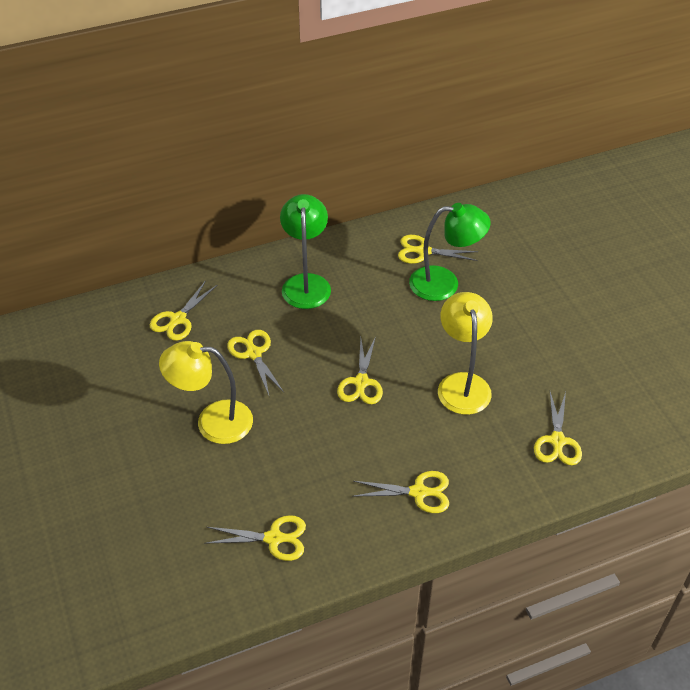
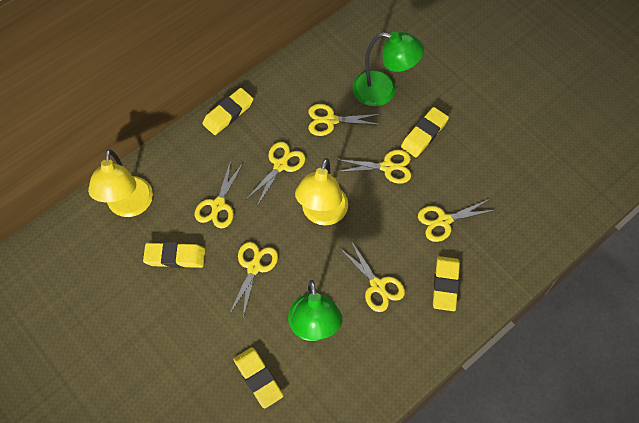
yellow eraser: none = 0 -> [143,242,205,268] [202,88,253,135] [233,347,284,409] [401,107,449,157] [433,256,460,311] = 5

